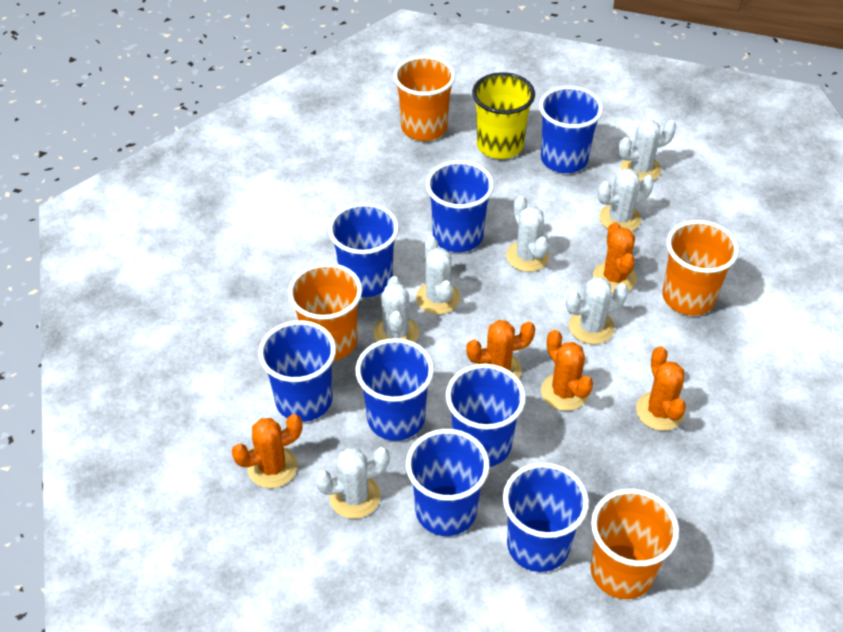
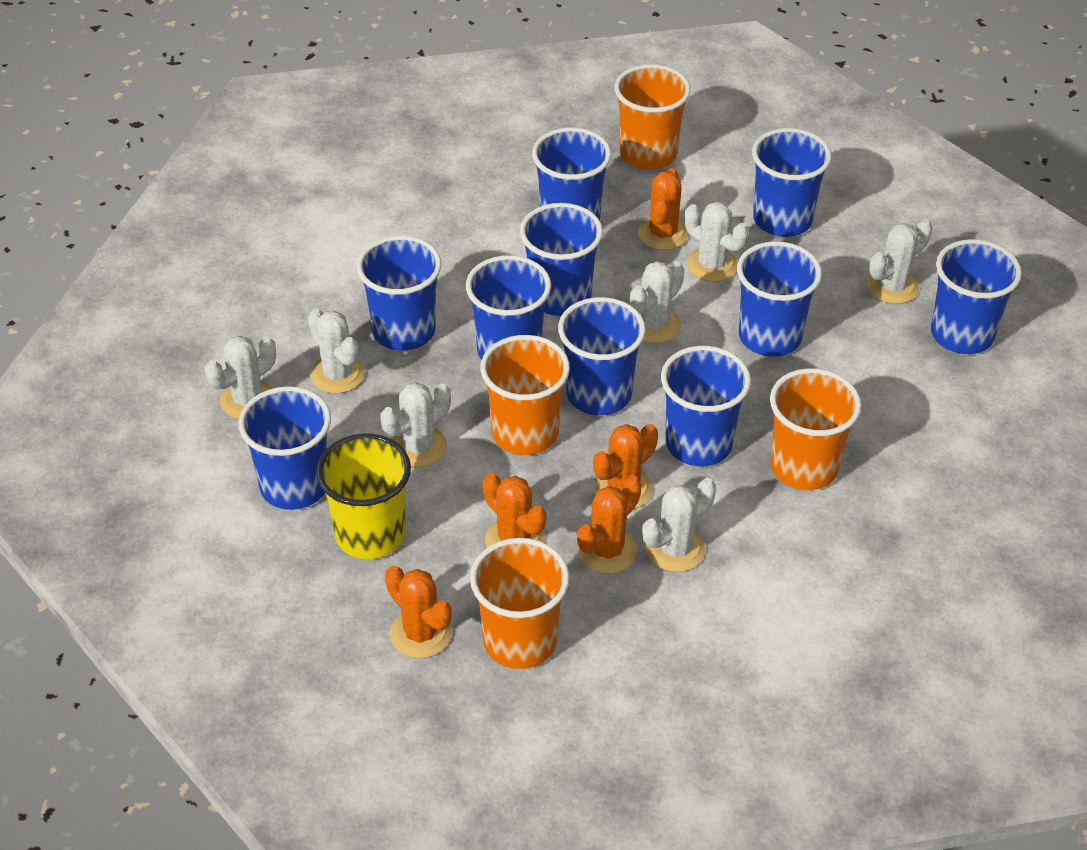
blue cup: [258,320,336,422] [328,203,399,297] [356,338,434,441] [406,429,490,536] [426,160,494,252] [446,364,526,467] [503,462,589,572] [539,86,603,173] = 8 -> [239,386,331,510] [357,236,441,350] [466,255,551,360] [520,203,603,316] [532,128,611,220] [558,297,646,415] [661,346,751,466] [737,241,822,357] [752,128,832,237] [931,239,1022,354] = 10

